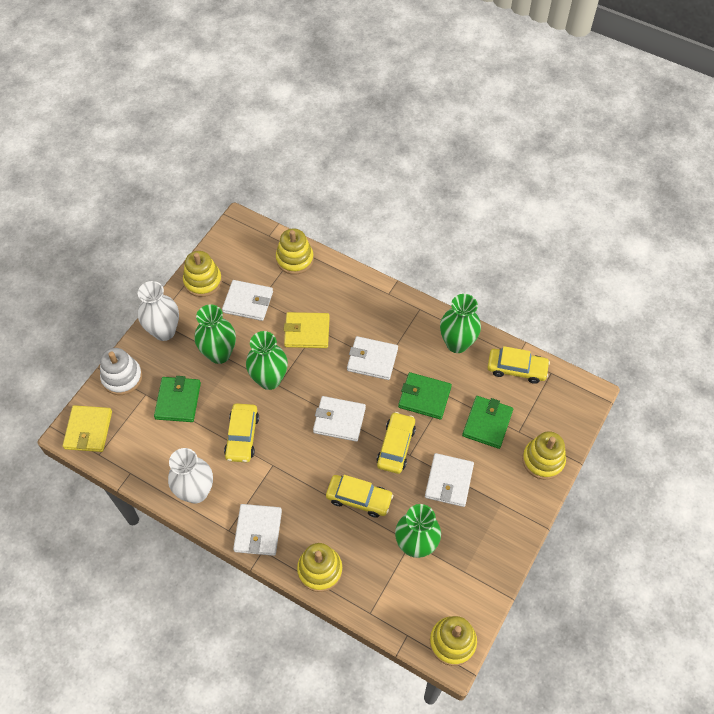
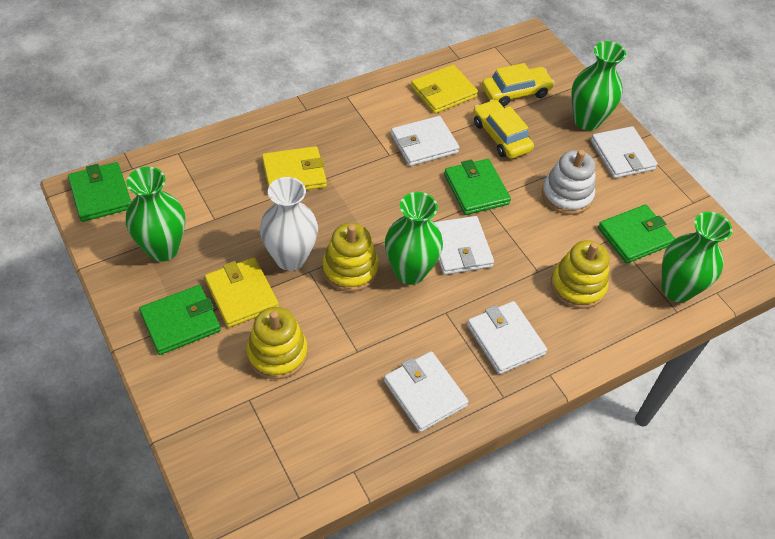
green wallet: [154,376,201,422] [398,372,452,419] [462,396,513,449] = 3 -> [68,162,131,222] [139,285,221,355] [444,159,511,215] [598,205,675,263] = 4
white vase: [138,281,179,341] [168,448,213,503] = 2 -> [260,177,318,271] = 1
yellow car: [224,403,259,462] [326,475,393,518] [376,412,416,474] [488,346,550,384] = 4 -> [473,100,534,159] [482,63,555,107] = 2
yellow stacking toy: [183,251,222,297] [276,228,314,275] [297,543,342,592] [430,616,477,666] [522,431,566,480] = 5 -> [246,307,308,379] [322,223,379,292] [551,240,610,309] = 3
yellow wallet: [63,405,112,452] [284,312,330,348] = 2 -> [205,257,279,328] [262,146,327,190] [411,65,478,114] = 3

